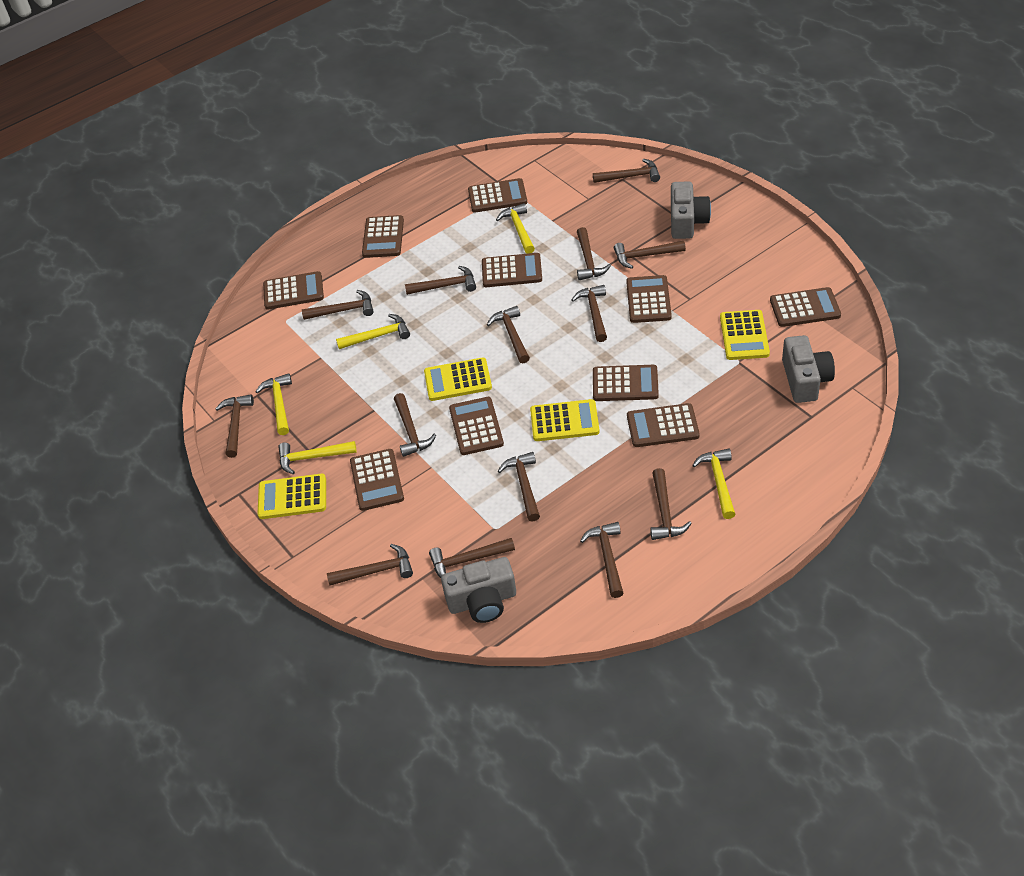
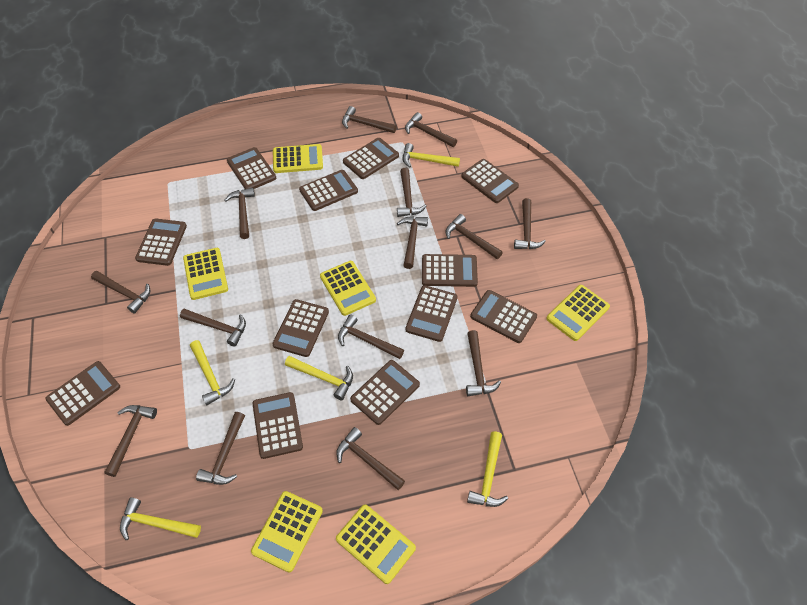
brown calculator: [263,271,324,310] [350,449,404,511] [362,215,404,258] [449,397,504,455] [468,178,527,213] [482,253,542,287] [593,365,659,401] [626,275,672,323] [627,403,700,447] [770,287,841,327] = 10 -> [45,361,120,426] [135,219,187,266] [227,147,276,189] [253,392,303,459] [272,299,329,357] [299,170,358,211] [343,138,399,179] [350,360,420,425] [405,285,458,342] [422,254,478,287] [461,159,519,203] [470,290,537,343] = 12
grey camera: [441,557,516,623] [671,181,711,239] [782,335,835,403] = 3 -> none = 0
yellow calculator: [257,474,326,519] [424,358,492,401] [530,399,600,441] [720,310,770,360] = 4 -> [183,248,228,300] [251,491,323,572] [273,144,323,173] [320,261,376,316] [336,505,416,584] [546,285,610,341] = 6

